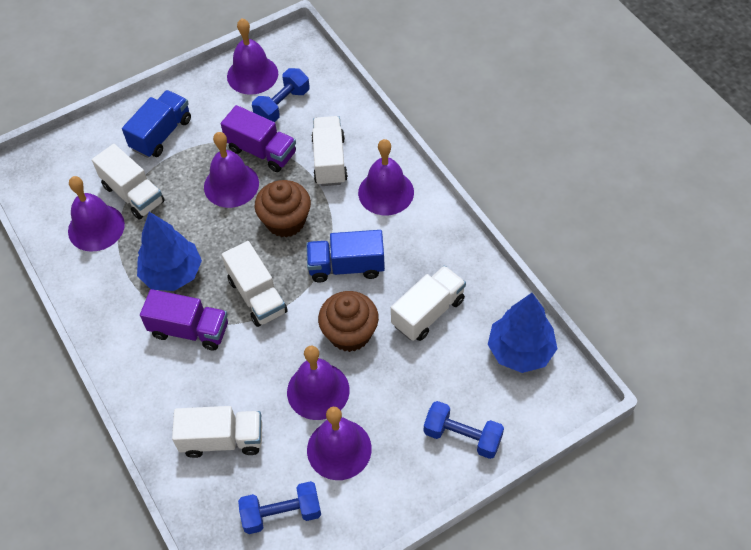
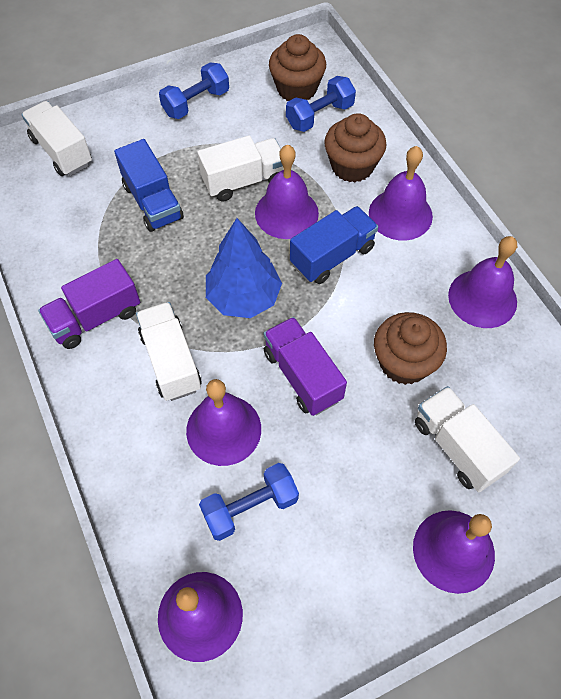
blue tree: [137,212,202,291] [488,293,557,373] = 2 -> [206,218,282,318] = 1
brown cupcake: [255,180,311,237] [318,291,379,352] = 2 -> [269,34,326,101] [324,113,387,182] [374,312,447,385] = 3
white truck: [92,144,165,220] [172,406,262,458] [222,241,288,327] [311,116,348,186] [391,266,466,341] = 5 -> [21,101,92,176] [136,302,202,401] [197,135,284,202] [415,386,520,492] = 4

